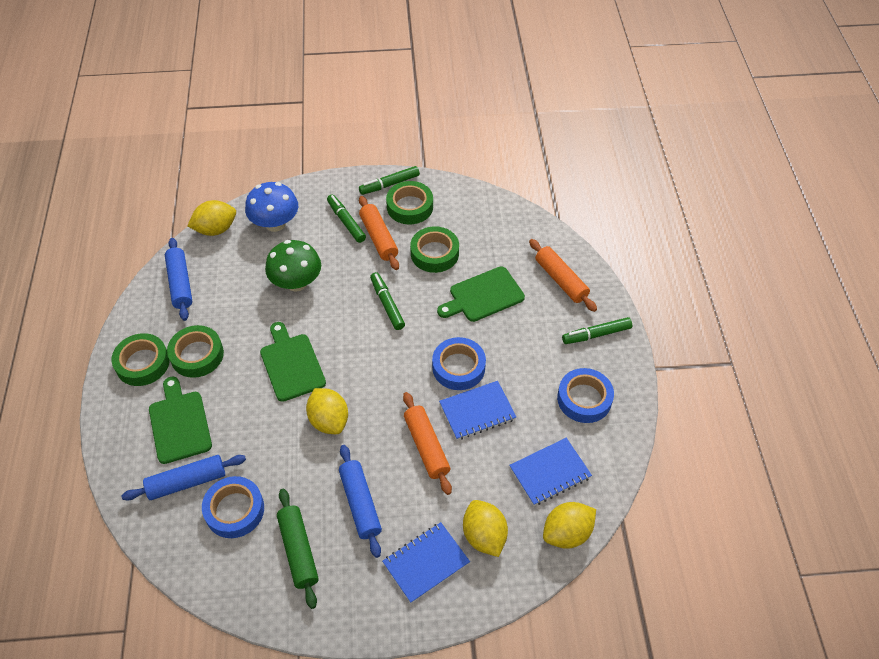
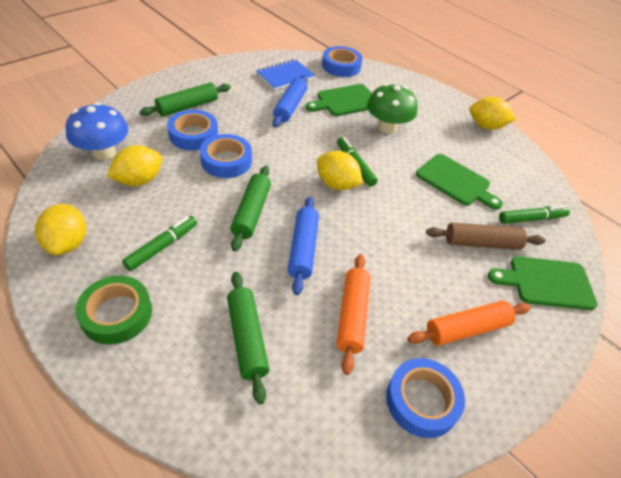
blue notebook: [382,522,470,603] [439,381,516,440] [509,438,592,506] = 3 -> [256,59,315,90] = 1
blue rolling pin: [121,455,246,501] [165,238,193,321] [339,445,382,558] = 3 -> [272,75,308,127] [288,197,319,295] = 2
blue tape: [202,476,264,538] [432,337,486,390] [557,368,614,423] = 3 -> [167,110,218,151] [200,134,252,178] [322,46,362,77] [386,358,465,438] = 4
brown rolling pin: none = 0 -> [426,222,546,250] = 1
green marker: [327,194,366,243] [359,166,420,195] [370,272,405,330] [562,317,632,344] = 4 -> [122,216,197,271] [337,137,378,187] [499,205,570,224] = 3
green rolling pin: [277,489,319,609] = 1 -> [139,83,231,117] [227,272,269,404] [230,166,271,251] = 3
green tape: [111,333,170,386] [167,325,224,378] [386,181,433,225] [410,226,459,273] = 4 -> [75,276,152,345] = 1
orange rolling pin: [359,196,399,270] [403,392,452,495] [529,239,597,312] = 3 -> [336,254,371,375] [408,301,531,346] = 2

